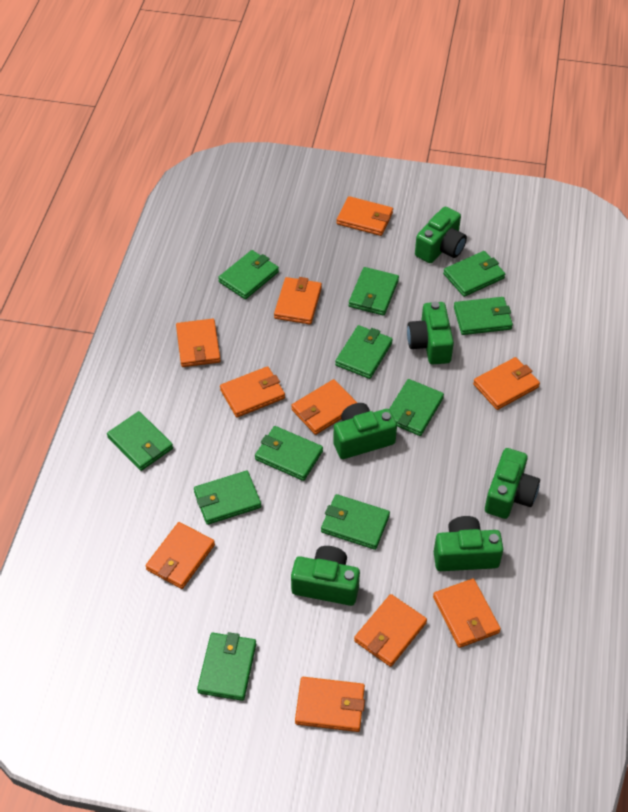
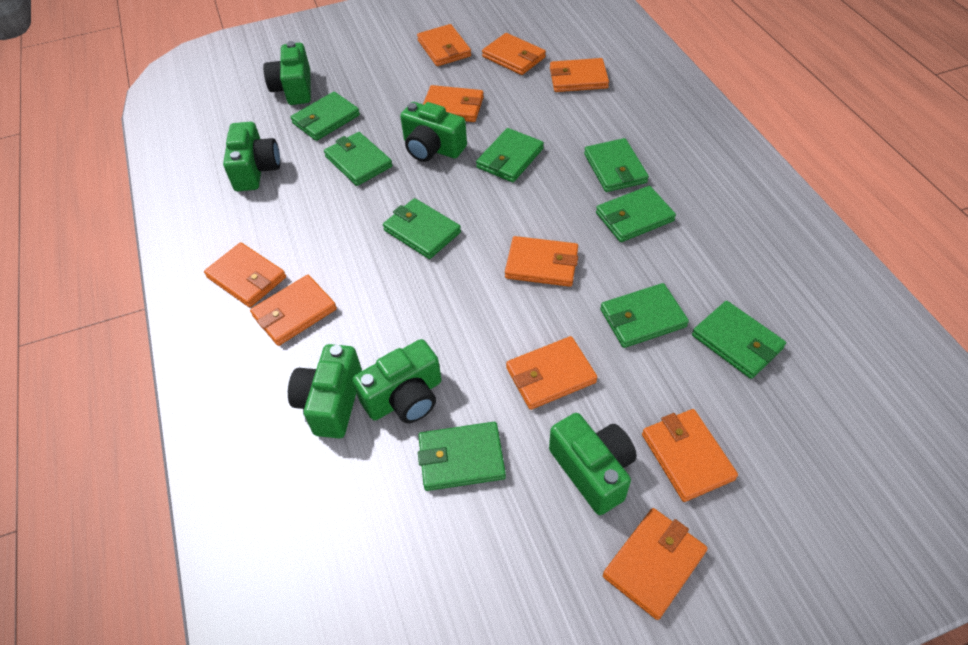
green wallet: [107,411,173,471] [194,471,261,525] [197,632,256,701] [218,250,279,299] [255,426,323,481] [321,494,390,550] [335,325,393,379] [349,267,399,316] [389,379,444,436] [443,251,505,297] [454,297,513,335] = 11 -> [291,92,360,141] [324,132,392,186] [383,198,461,259] [418,422,506,491] [476,128,544,182] [584,138,649,192] [596,186,676,242] [600,283,689,348] [692,301,786,379] = 9

